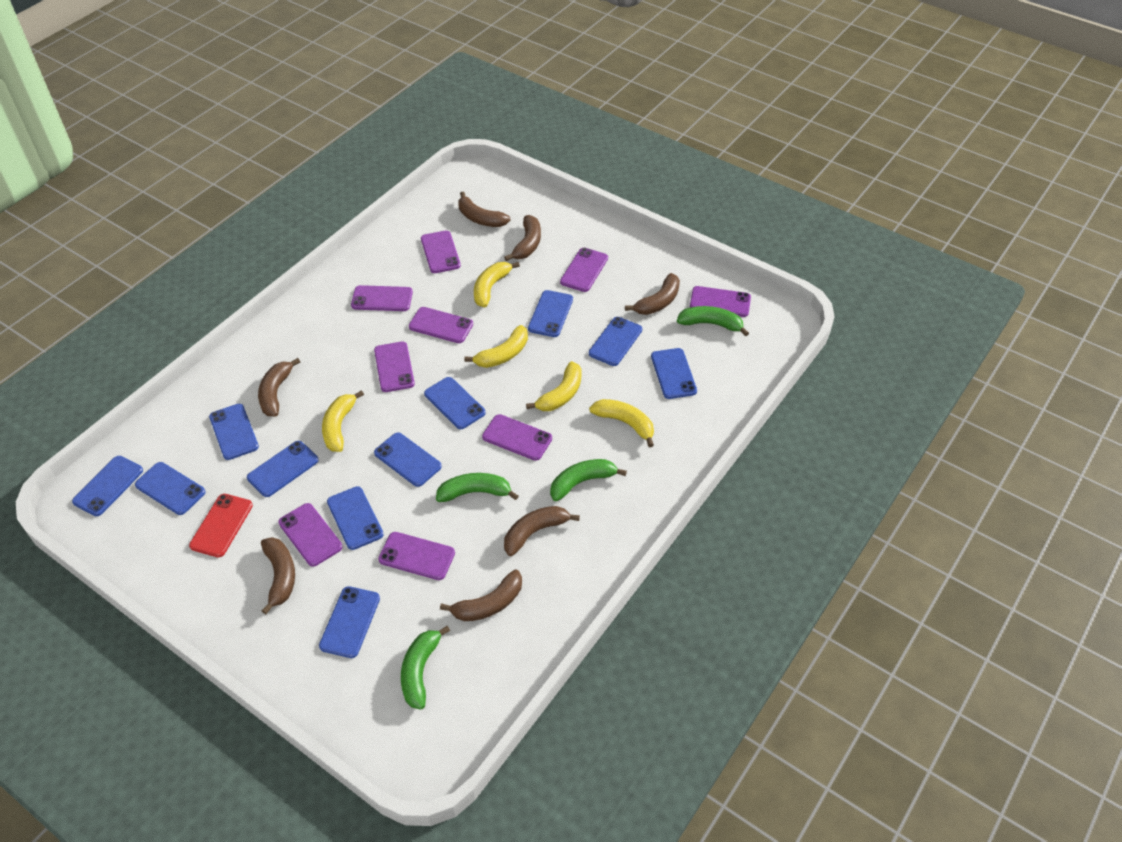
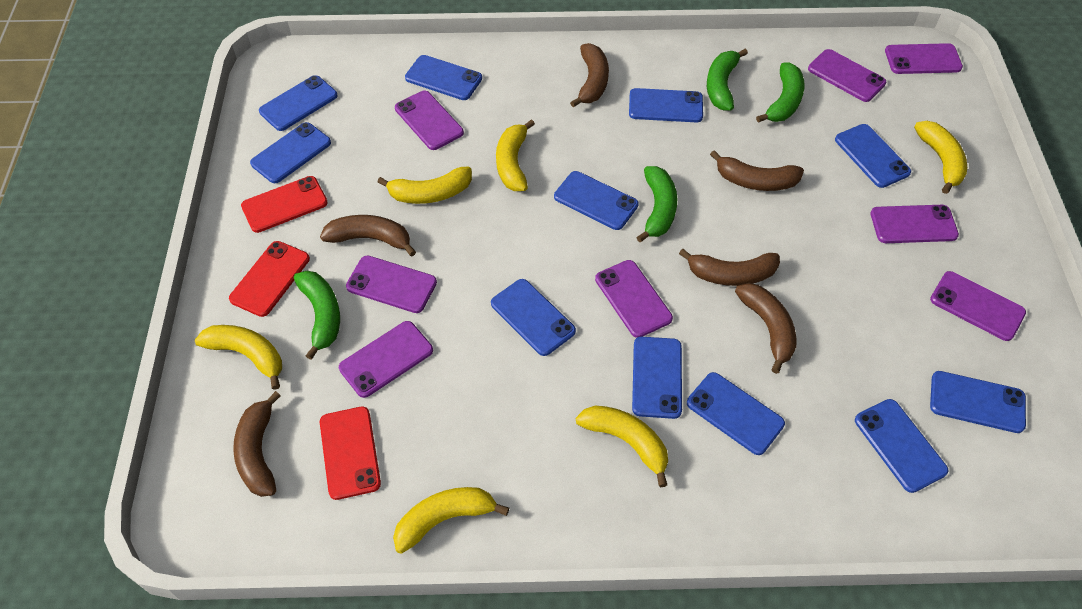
brown banana: [258,358,300,416] [261,537,295,614] [440,570,522,621] [458,191,511,227] [504,215,541,261] [504,506,580,556] [625,273,680,315] = 7 -> [233,391,281,497] [320,215,416,256] [570,43,609,108] [679,249,780,286] [710,150,804,191] [735,283,796,374] = 6
purple phone: [278,503,343,567] [351,285,413,311] [374,342,415,392] [378,532,455,580] [409,307,473,343] [421,231,461,273] [482,414,552,461] [560,248,608,292] [690,286,751,317] = 9 -> [339,321,433,398] [346,255,437,313] [395,91,464,150] [595,260,673,338] [808,49,886,102] [870,205,959,243] [885,43,963,74] [930,271,1026,341] = 8
red phone: [189,494,253,557] = 1 -> [229,241,310,317] [241,176,328,233] [320,407,381,500] = 3
yellow banana: [322,390,364,452] [464,325,528,368] [474,262,520,307] [526,361,582,411] [589,399,654,447] = 5 -> [195,325,282,390] [377,166,472,204] [393,487,509,554] [496,119,535,191] [576,406,668,487] [914,121,967,194] = 6

